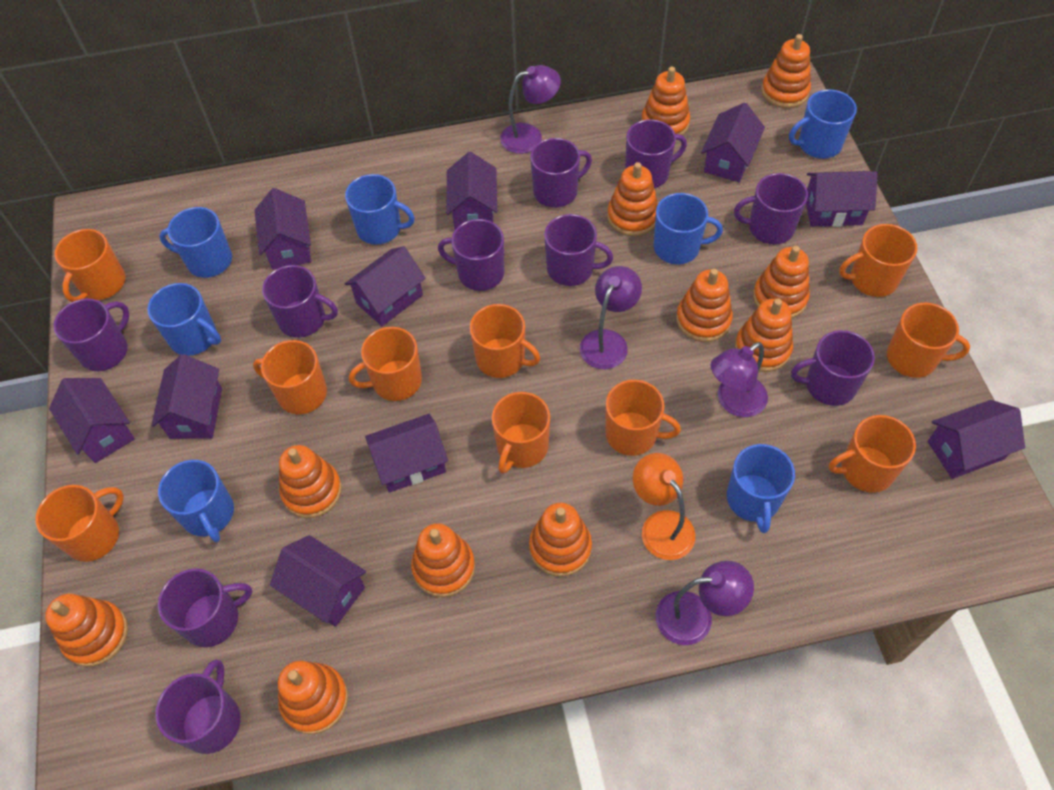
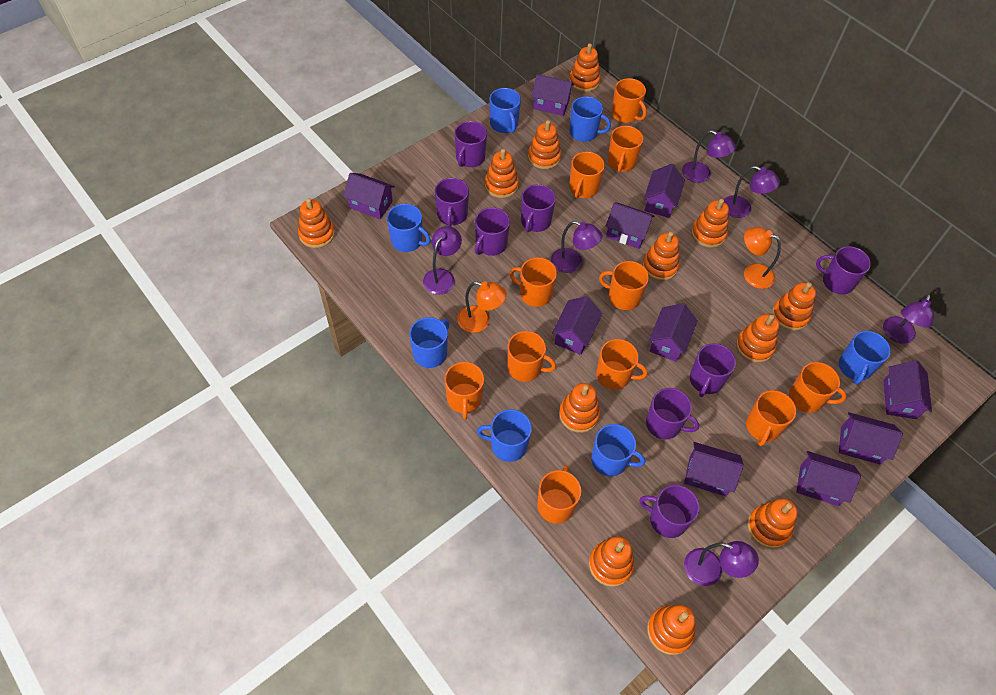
orange lamp: [633,453,695,560] = 1 -> [457,281,507,333] [744,227,781,289] = 2
orange mug: [35,485,124,562] [55,229,125,302] [253,340,327,414] [349,327,422,401] [470,304,540,378] [492,392,550,474] [605,380,681,456] [828,415,916,493] [839,224,917,297] [887,303,970,378] = 10 -> [445,362,484,420] [507,331,556,382] [509,257,557,307] [537,465,581,524] [569,152,605,198] [596,339,648,390] [599,261,649,310] [608,126,643,172] [612,78,647,123] [746,390,796,446] [789,362,847,413] = 11
orange stacking toy: [45,594,128,667] [278,661,348,734] [279,445,342,518] [411,523,475,597] [529,503,592,577] [607,162,658,236] [641,67,690,135] [676,269,733,342] [735,298,793,372] [753,246,810,318] [761,34,811,108] = 11 -> [298,198,335,248] [485,149,519,198] [528,120,561,169] [559,383,600,433] [569,43,600,92] [589,537,635,587] [642,232,680,281] [647,605,695,655] [691,199,729,248] [736,314,779,363] [748,499,798,548] [772,282,816,331] = 12
purple lamp: [500,65,561,154] [580,266,642,369] [656,561,754,645] [711,342,768,417] = 4 -> [423,226,462,295] [551,221,602,273] [682,130,736,183] [684,541,759,586] [724,166,780,218] [883,294,934,344] = 6
purple mug: [53,298,129,371] [155,660,241,754] [158,568,253,647] [262,265,338,338] [438,219,504,291] [530,138,592,208] [544,214,613,286] [625,119,687,188] [734,173,808,244] [791,330,875,406] = 10 -> [435,178,469,226] [454,121,487,167] [475,207,510,256] [521,184,556,232] [639,485,699,538] [646,388,699,439] [690,343,736,397] [816,246,871,295] = 8

